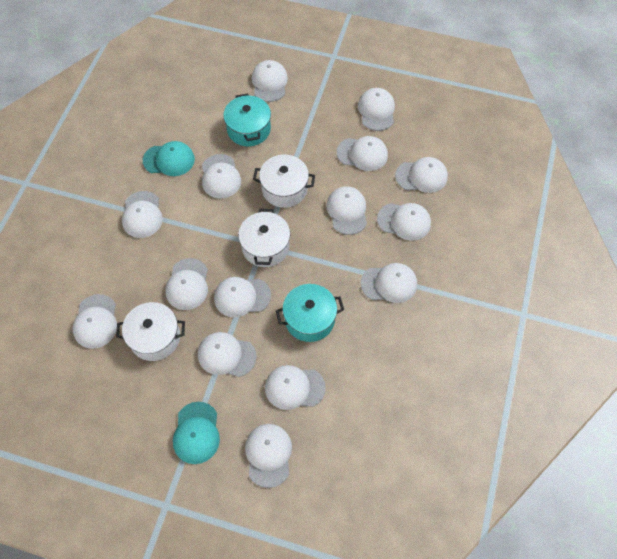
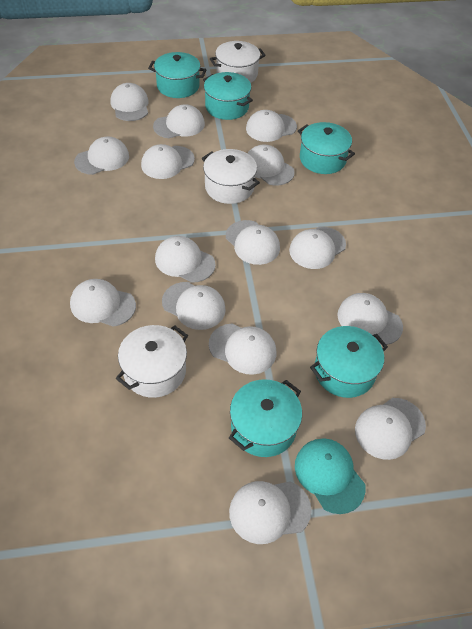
turquoise cap: [143,141,195,176] [173,402,220,464] = 2 -> [295,438,366,514] = 1
turquoise pot: [223,93,271,146] [276,284,344,342] = 2 -> [148,52,206,98] [203,72,253,120] [229,379,302,457] [298,122,355,174] [310,326,388,398] = 5

